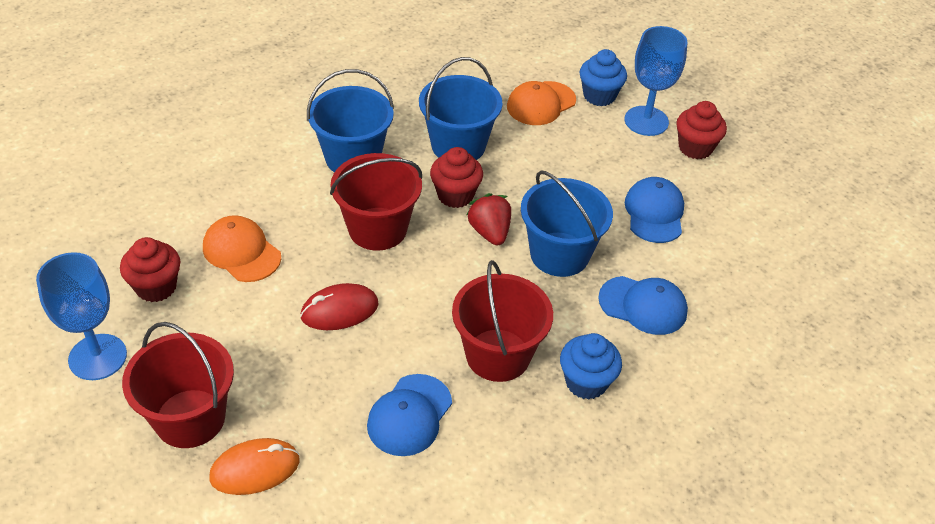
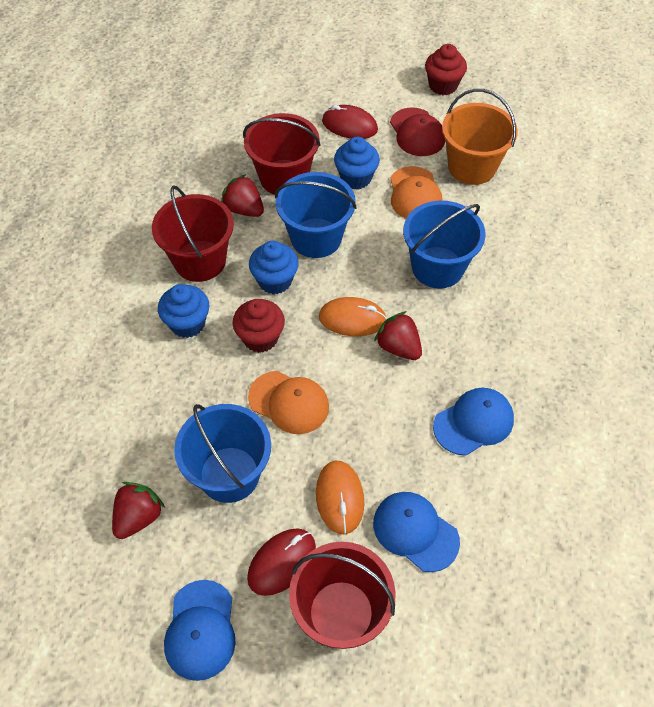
blue cupcake: [560,333,622,400] [579,49,627,106] = 2 -> [158,284,209,338] [249,241,299,294] [334,137,380,189] = 3
blue goblet: [36,252,127,380] [625,26,687,136] = 2 -> none = 0
orange bucket: none = 0 -> [442,89,518,185] = 1
orange mouse: [209,438,299,495] = 1 -> [316,461,364,534] [319,297,387,336] = 2
red cap: none = 0 -> [390,108,445,156] = 1
red cupcake: [120,237,180,302] [430,147,483,208] [676,101,727,159] = 3 -> [232,299,285,353] [425,44,467,95] = 2
red mouse: [300,283,379,330] = 1 -> [247,528,316,596] [322,105,378,139] = 2
red strawberry: [467,193,511,246] = 1 -> [112,482,165,539] [221,174,264,217] [374,311,422,360] = 3

